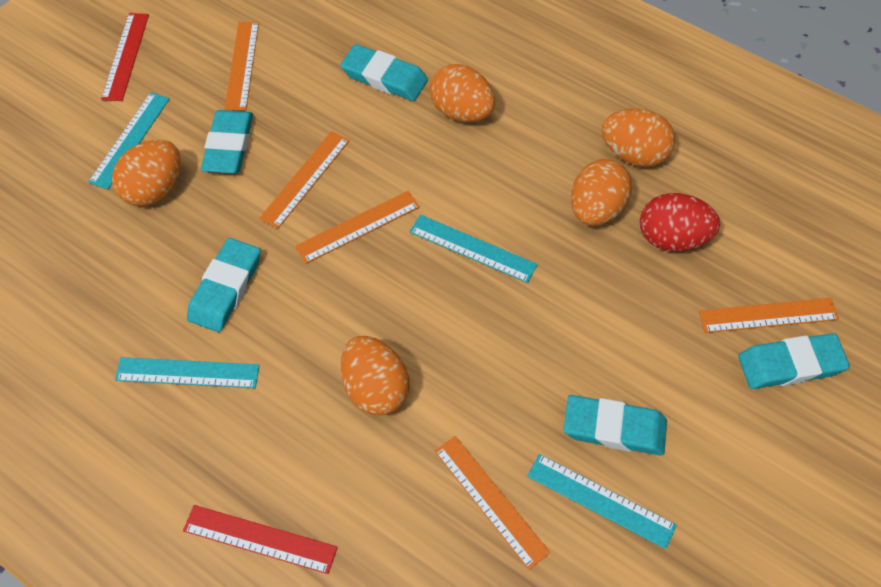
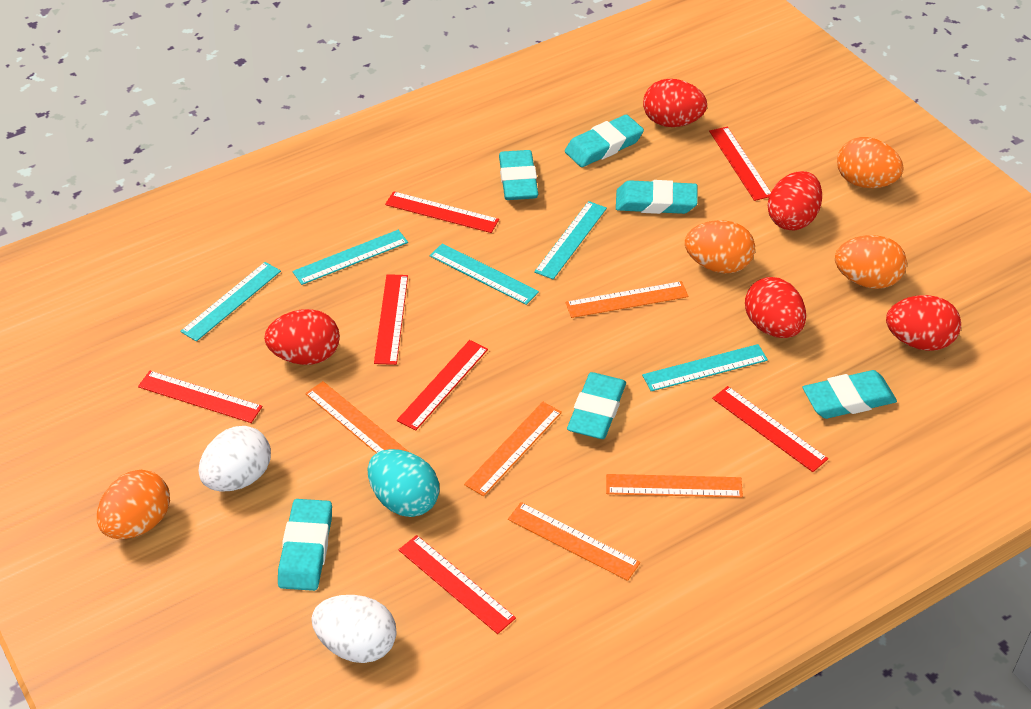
orange egg: [112,140,181,206] [340,336,409,416] [430,64,495,122] [571,159,632,226] [601,109,675,167] = 5 -> [97,470,170,539] [685,220,755,273] [835,235,907,289] [837,137,904,188] = 4
red egg: [640,193,720,251] = 1 -> [264,309,340,365] [643,79,707,127] [745,277,806,338] [768,171,822,230] [886,295,961,351] = 5
red ruler: [101,13,149,101] [183,505,338,574] = 2 -> [138,371,262,423] [374,274,408,365] [385,191,499,233] [397,340,488,431] [399,535,516,634] [709,127,771,201] [712,386,828,472] = 7
turquoise egg: none = 0 -> [368,449,439,517] = 1
turquoise eraser: [187,238,260,332] [201,110,253,174] [340,44,428,101] [563,395,667,456] [738,333,850,389] = 5 -> [278,499,332,591] [499,150,538,200] [565,115,644,167] [567,372,626,439] [616,180,698,214] [803,370,897,419] = 6
turquoise ruler: [88,92,170,190] [115,357,260,388] [410,215,538,283] [527,454,677,549] = 4 -> [180,262,281,342] [292,230,408,285] [430,243,539,305] [534,201,607,279] [642,344,768,391] = 5
white egg: none = 0 -> [198,426,271,492] [311,595,397,663] = 2

